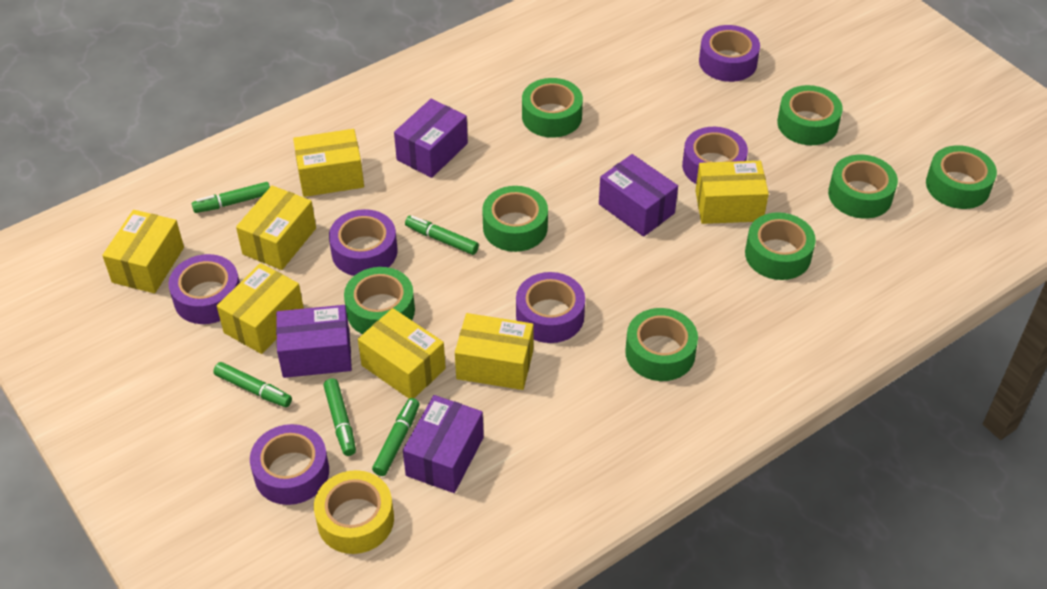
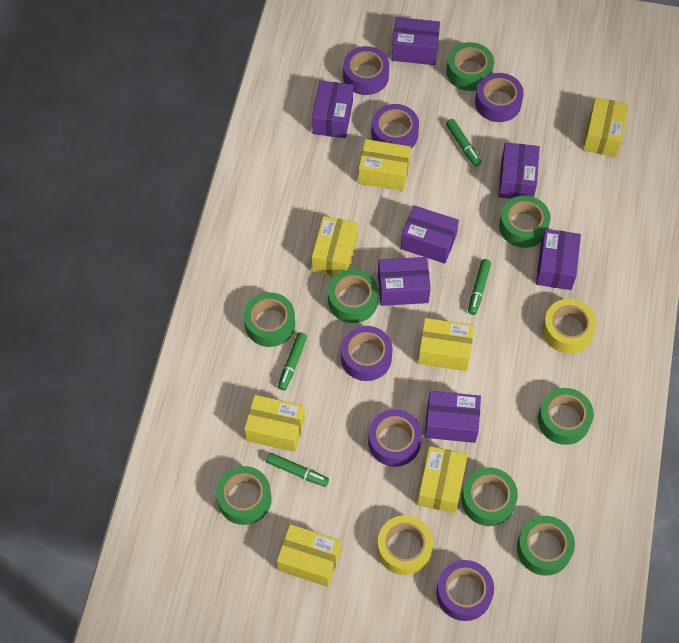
green marker: [192,182,270,213] [213,362,292,407] [323,378,356,456] [372,398,420,476] [405,215,479,255] = 5 -> [267,453,329,487] [278,332,307,391] [446,119,481,167] [468,259,491,315] = 4
purple box: [276,305,352,378] [394,99,468,178] [403,395,484,493] [599,154,678,237] = 4 -> [312,80,353,138] [378,257,431,306] [392,17,440,65] [401,205,459,264] [425,391,481,443] [498,142,540,199] [536,229,581,290] = 7
yellow tape: [314,470,394,554] = 1 -> [377,515,433,575] [542,299,596,354] = 2

